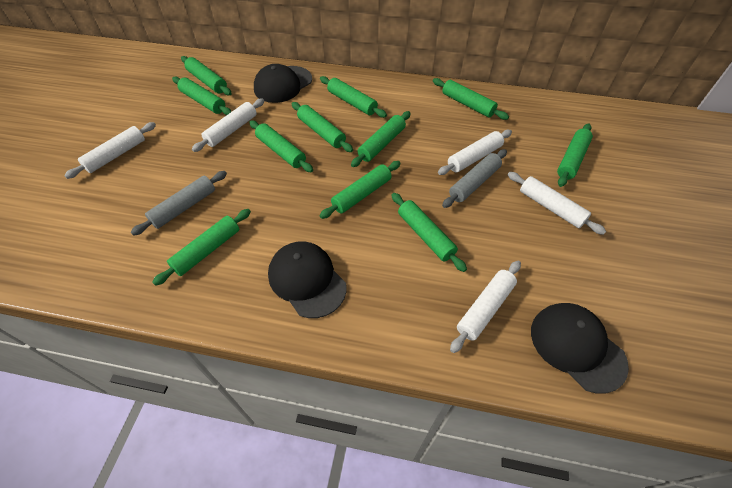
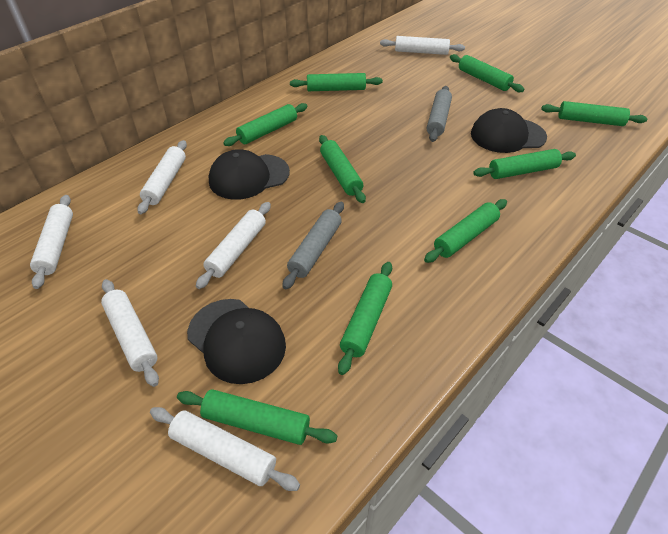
green rolling pin: [152,209,251,286] [172,77,231,115] [181,56,232,95] [249,120,313,172] [292,102,353,152] [320,76,387,118] [320,161,401,219] [351,111,411,167] [391,193,467,272] [433,78,509,120] [557,123,593,187] = 11 -> [177,389,337,445] [223,103,308,146] [290,73,383,91] [319,135,366,203] [338,262,392,375] [424,199,507,263] [450,54,525,92] [473,149,576,179] [541,101,647,126] = 9
white rolling pin: [64,122,156,179] [192,99,264,152] [438,130,512,175] [450,261,521,353] [508,172,606,235] = 5 -> [30,195,73,289] [101,279,159,387] [137,140,187,214] [150,407,300,491] [196,202,271,289] [380,36,465,55] = 6

